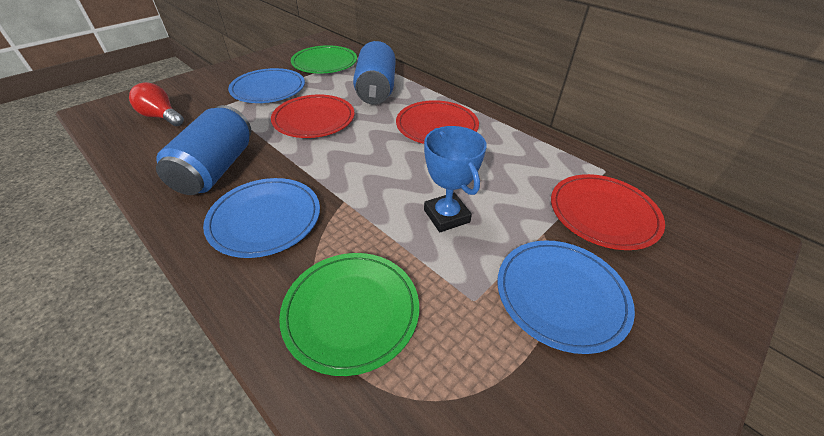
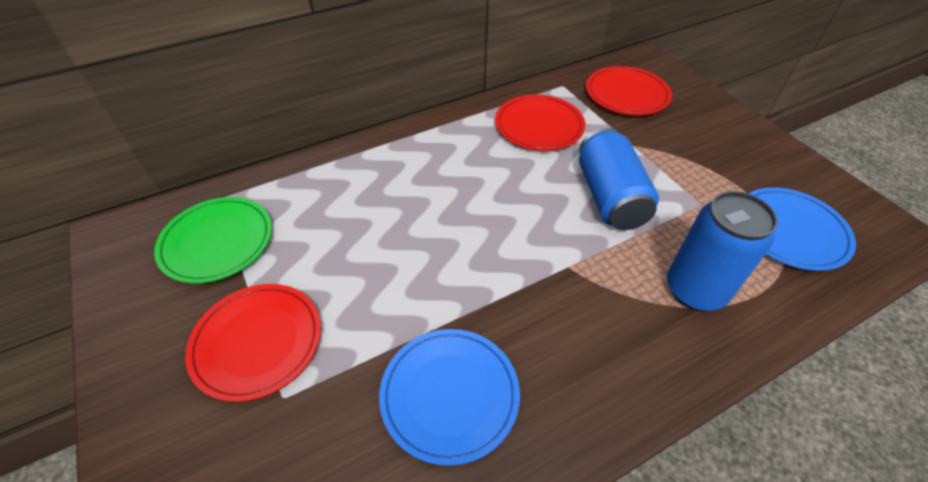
blue plate: [203,178,320,258] [228,68,305,103] [497,240,635,354] = 3 -> [379,329,520,466] [748,187,856,271] = 2
blue trophy: [424,126,487,232] = 1 -> none = 0
green plate: [279,253,419,376] [291,45,357,73] = 2 -> [154,197,272,284] = 1
red light bulb: [129,82,184,126] = 1 -> none = 0

